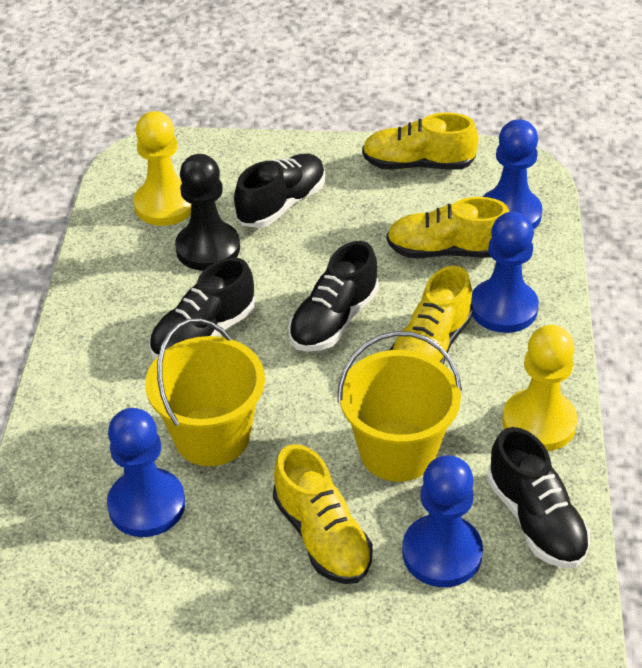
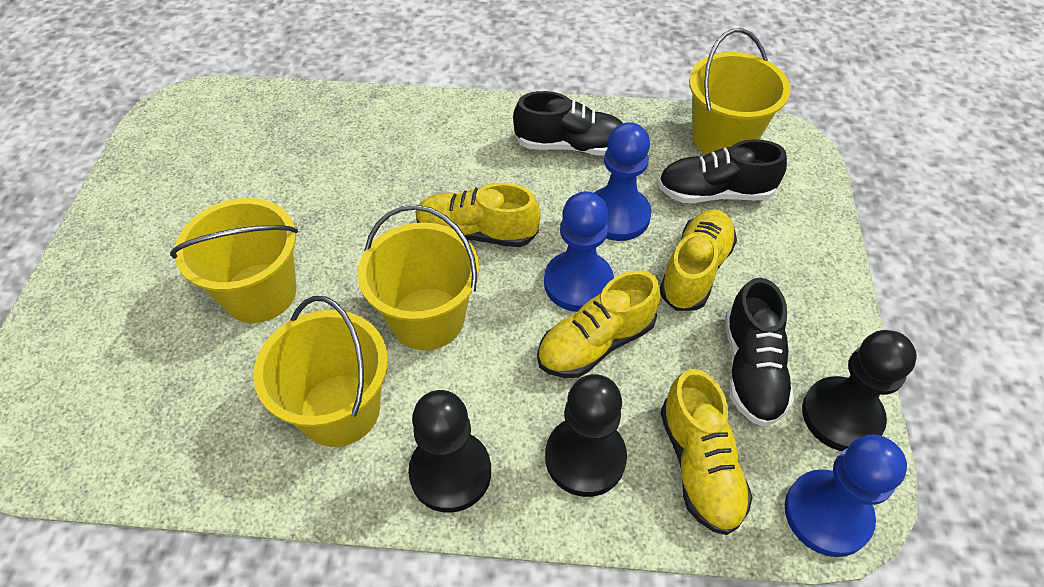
black pawn: [175,154,240,271] = 1 -> [408,390,491,513] [545,374,627,497] [802,330,917,451] = 3
black shoe: [149,258,256,359] [234,154,325,228] [288,241,379,352] [487,427,590,568] = 4 -> [513,91,623,156] [658,139,787,203] [725,277,794,427] = 3
blue pawn: [107,408,185,537] [402,455,483,587] [471,212,539,333] [483,119,543,230] = 4 -> [544,191,614,312] [594,122,651,241] [785,435,907,557] = 3
yellow bucket: [145,318,265,466] [337,331,462,482] = 2 -> [170,198,298,323] [253,296,388,447] [358,205,479,350] [689,28,790,155] = 4
yellow pawn: [133,111,191,226] [502,325,578,451] = 2 -> none = 0

